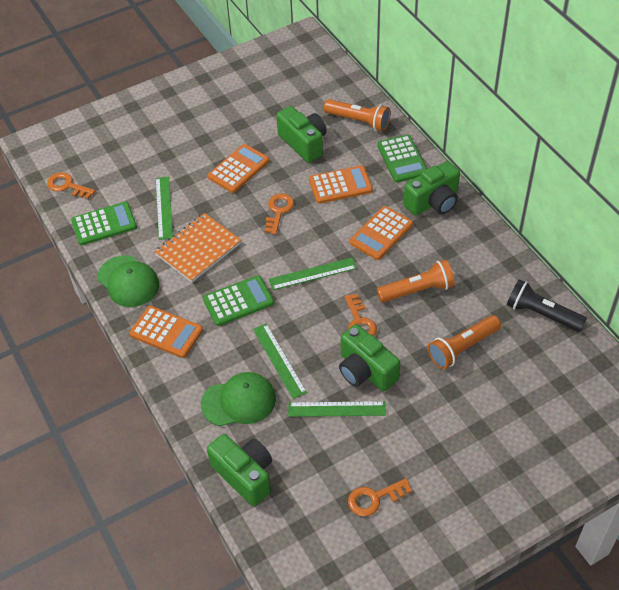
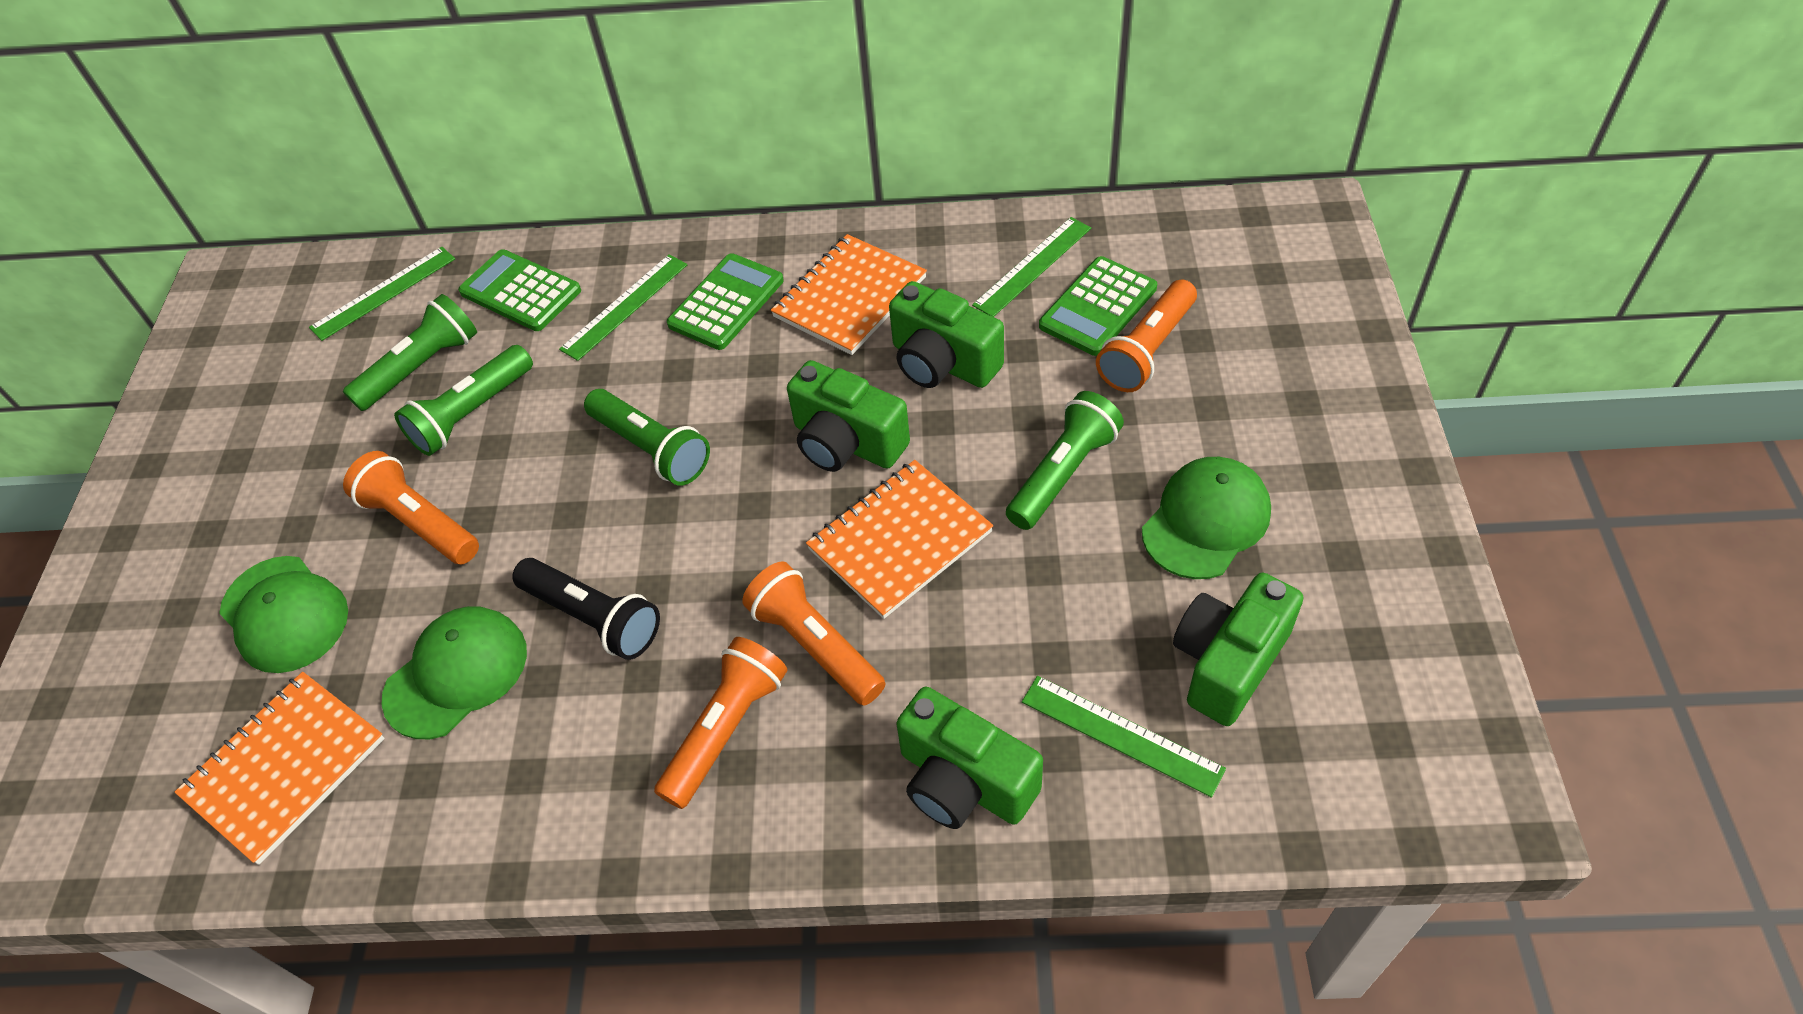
green cap: [98,255,159,307] [201,372,276,426] = 2 -> [219,556,348,673] [381,606,527,739] [1142,457,1271,579] = 3
green flashlight: none = 0 -> [343,294,477,411] [394,345,533,456] [584,389,710,486] [1006,391,1124,530] = 4
orange calculator: [130,306,203,358] [208,144,269,193] [309,165,373,204] [350,206,413,260] = 4 -> none = 0
orange flashlight: [324,99,391,132] [377,260,455,302] [428,315,501,369] = 3 -> [343,451,479,564] [654,637,787,809] [742,561,885,705] [1096,279,1197,392] = 4
orange key: [47,172,95,199] [264,193,294,235] [345,294,377,336] [348,478,412,516] = 4 -> none = 0
orange notebook: [154,213,241,282] = 1 -> [175,672,385,865] [771,234,927,355] [806,460,993,619] = 3

